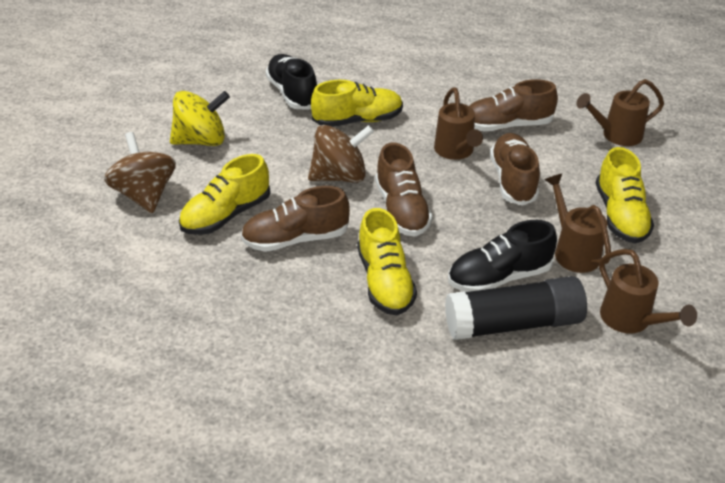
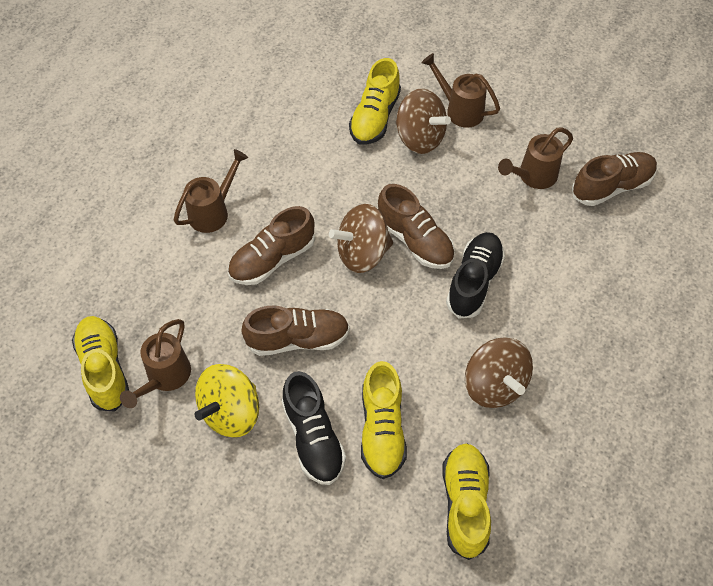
black glue stick: [445,276,587,340] = 1 -> none = 0
brown spinning top: [104,132,176,213] [308,125,374,183] = 2 -> [329,204,393,273] [396,89,451,154] [465,338,533,408] = 3

